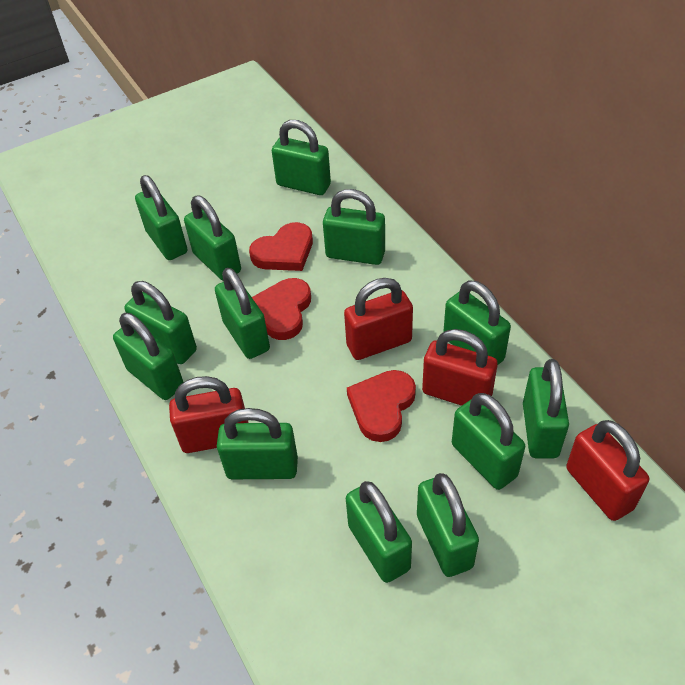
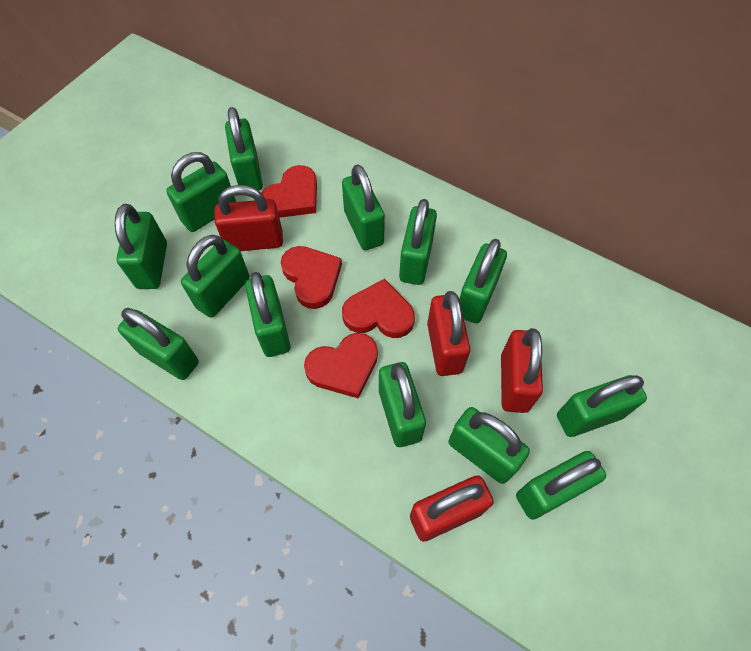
red heart: [249,222,313,271] [252,278,311,340] [347,370,416,442] = 3 -> [262,165,317,218] [281,246,342,309] [304,333,378,399] [342,279,415,338] = 4

